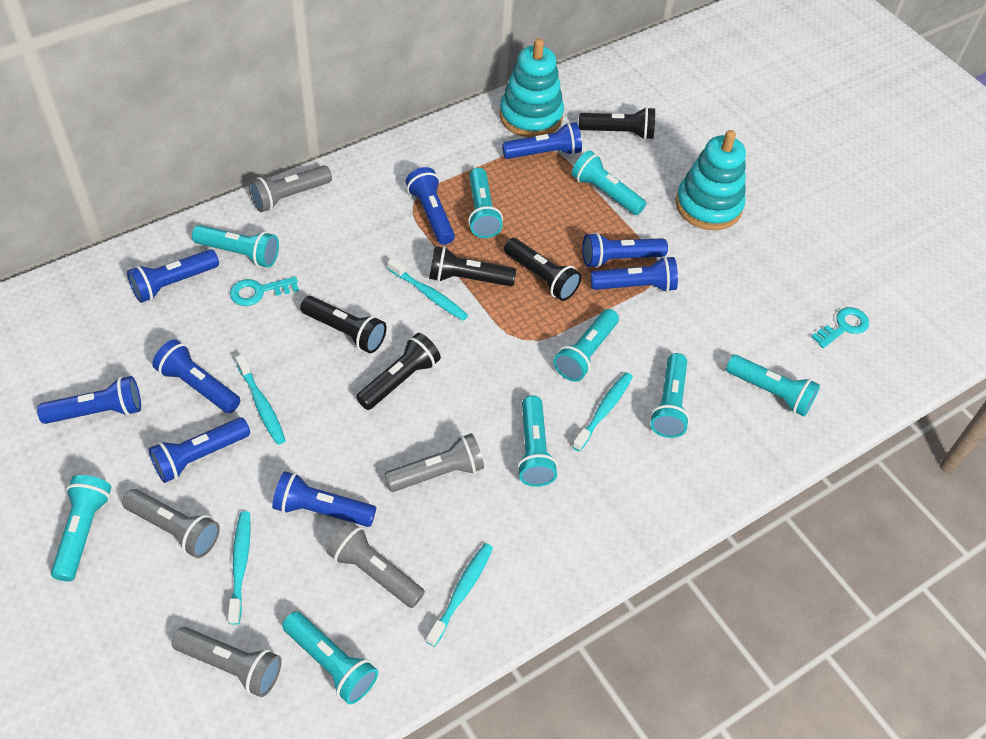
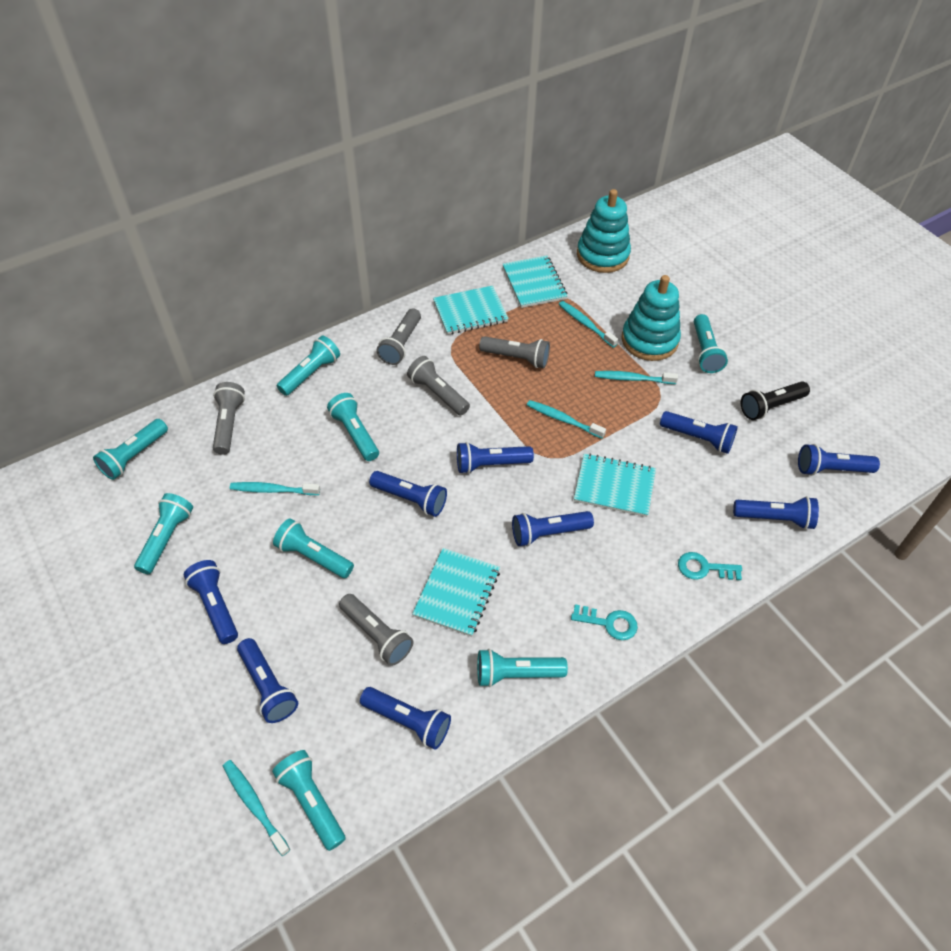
black flashlight: [300,296,387,353] [356,333,441,410] [429,246,516,286] [504,238,582,301] [579,107,655,140] = 5 -> [741,381,810,420] = 1
turquoise flashlight: [51,475,112,581] [192,225,279,268] [282,611,378,704] [468,168,503,238] [517,395,558,487] [553,309,619,382] [572,150,646,215] [650,353,690,438] [726,355,820,416] = 9 -> [93,419,168,480] [134,493,193,574] [272,750,345,851] [273,518,354,578] [277,336,340,396] [327,393,379,461] [477,649,568,687] [694,314,728,373] = 8
turquoise notebook: none = 0 -> [412,548,500,637] [433,286,509,335] [503,255,567,308] [574,453,656,517] = 4

